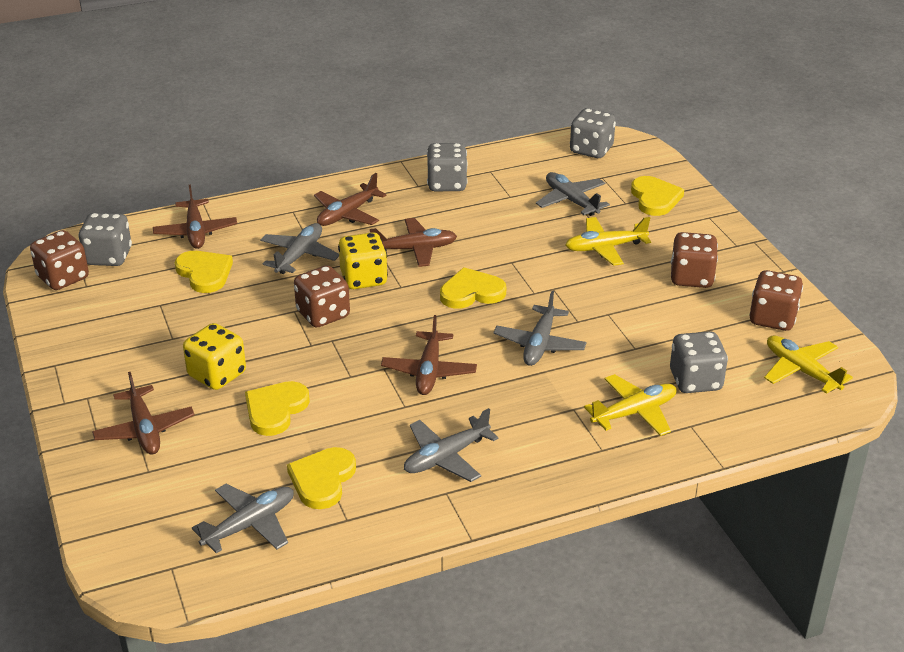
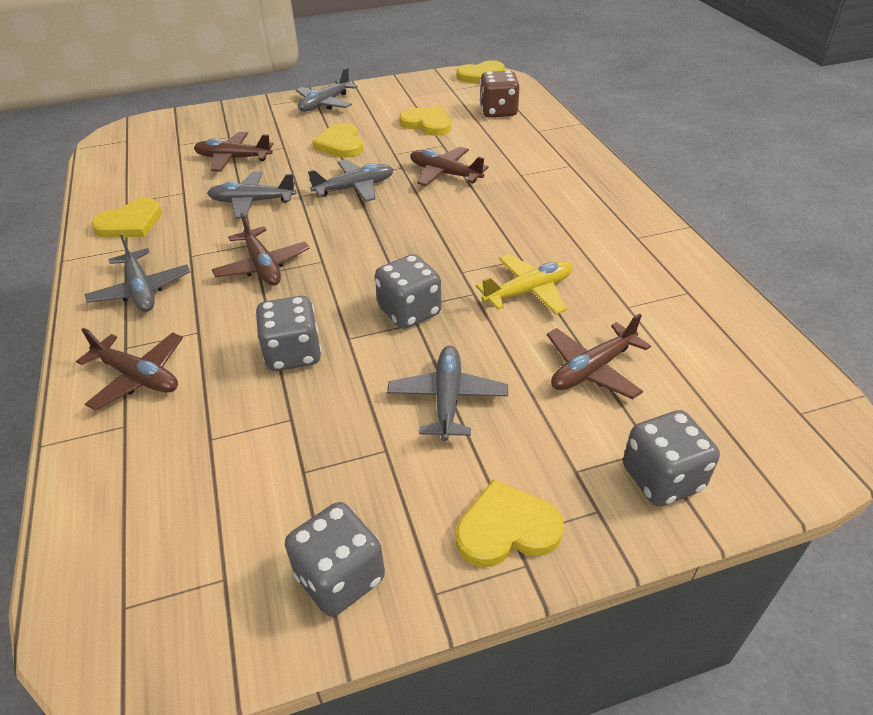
brown dice: [30,230,89,290] [294,266,350,327] [671,232,718,288] [750,270,803,331] = 4 -> [480,71,520,117] = 1
yellow dice: [183,323,246,390] [338,232,388,289] = 2 -> none = 0
yellow plane: [565,217,651,266] [584,374,677,436] [764,335,853,394] = 3 -> [476,254,572,314] = 1

